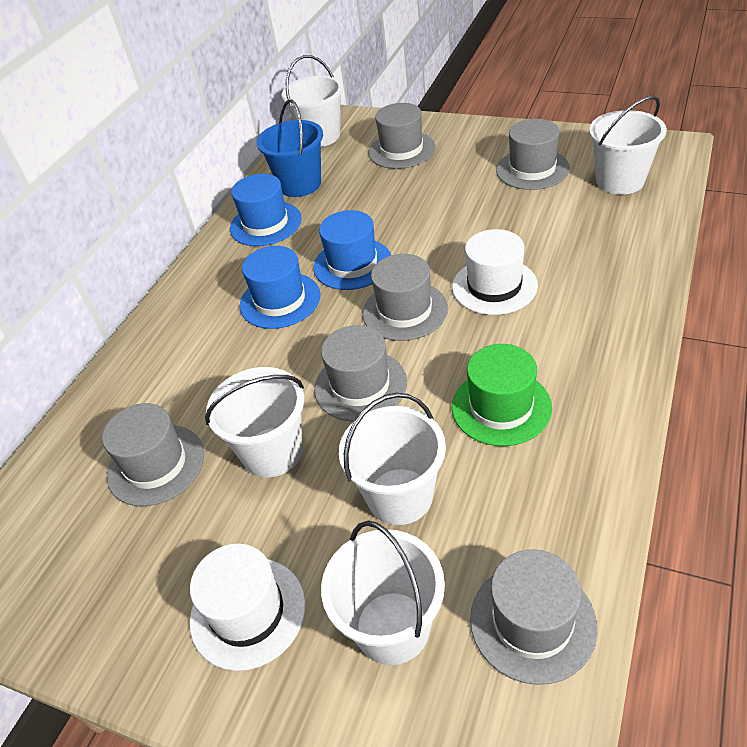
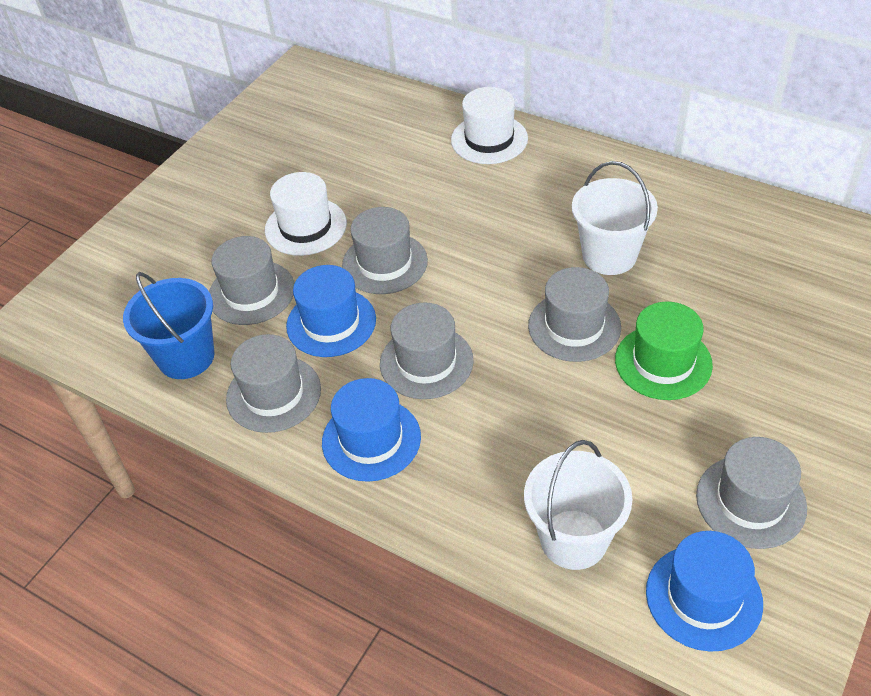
white bucket: [205,367,304,477] [282,55,343,147] [321,520,445,665] [339,393,446,525] [589,96,667,195] = 5 -> [524,440,633,570] [572,161,658,275] = 2

